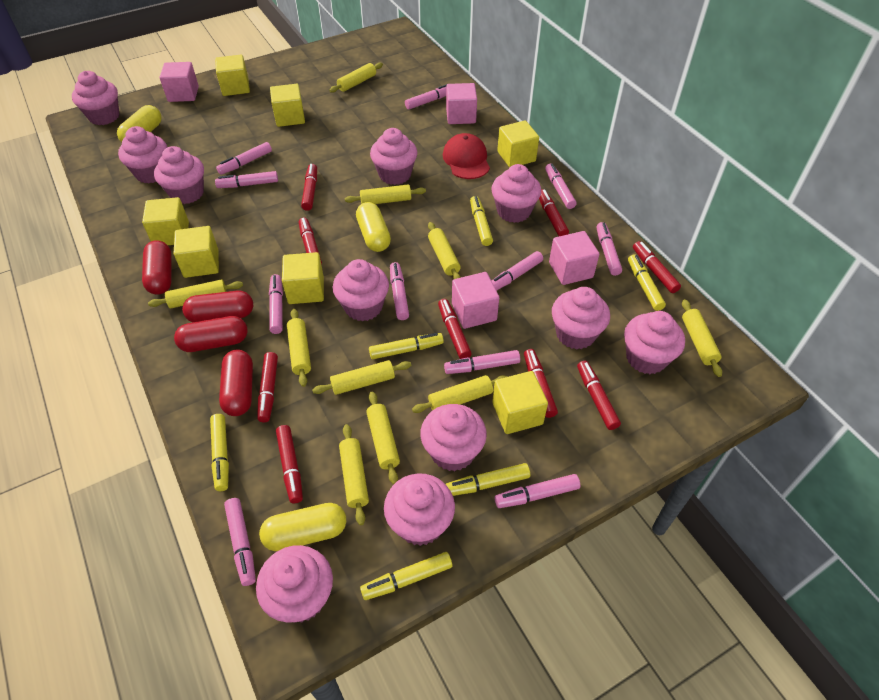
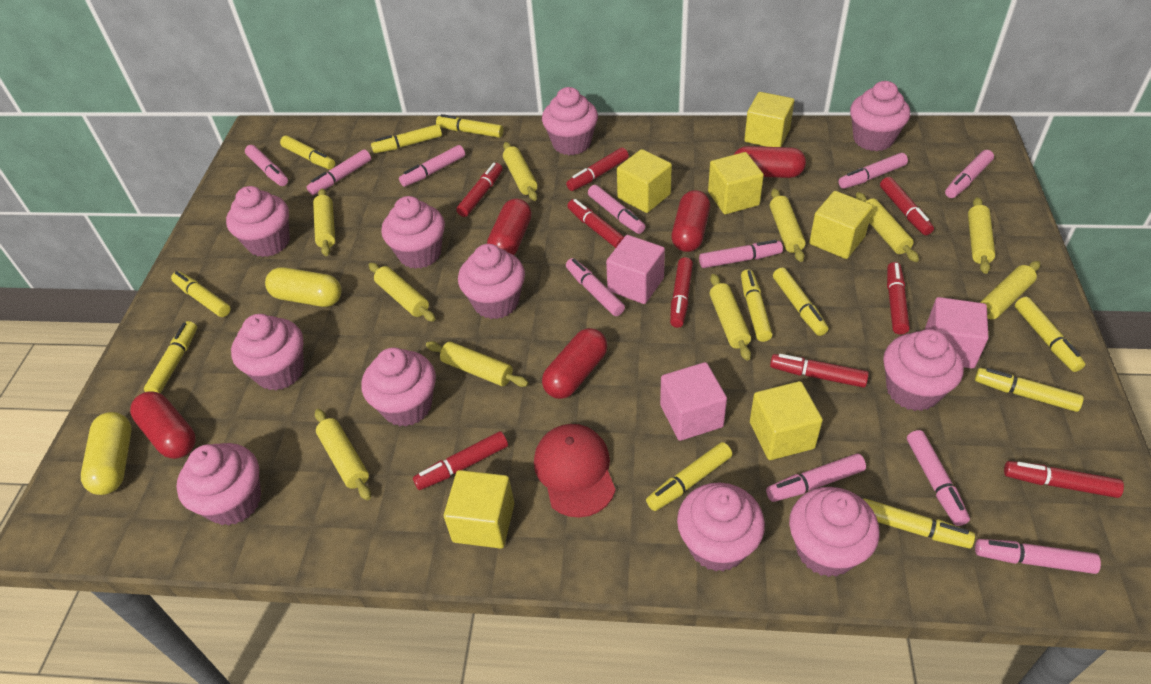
pink cube: [160,62,199,102] [446,83,477,124] [452,272,499,329] [549,231,600,285] = 4 -> [606,235,665,304] [660,362,727,441] [925,297,988,369] = 3
red capsule: [142,240,172,295] [174,316,248,352] [182,291,253,322] [219,350,253,416] = 4 -> [130,391,196,459] [487,199,532,255] [542,328,608,399] [671,190,710,252] [734,146,806,178] = 5
yellow capsule: [117,105,162,142] [259,503,346,551] [356,202,391,252] = 3 -> [81,412,131,495] [265,267,342,307] = 2
yellow cube: [142,197,189,245] [174,226,219,278] [215,55,250,96] [270,84,305,127] [282,252,324,304] [492,371,548,434] [497,120,539,168] = 7 -> [444,470,514,549] [617,149,672,213] [708,152,764,214] [744,92,794,147] [750,381,823,460] [809,191,873,259] = 6
yellow marker: [210,414,229,491] [360,552,453,600] [369,333,444,359] [446,463,530,496] [470,196,493,246] [628,254,666,311] = 6 -> [144,321,197,393] [171,271,231,317] [280,136,335,170] [371,124,442,153] [436,114,503,138] [646,442,732,511] [741,269,773,342] [773,267,828,336] [863,499,975,548] [975,368,1084,412] [1015,297,1086,372] = 11

